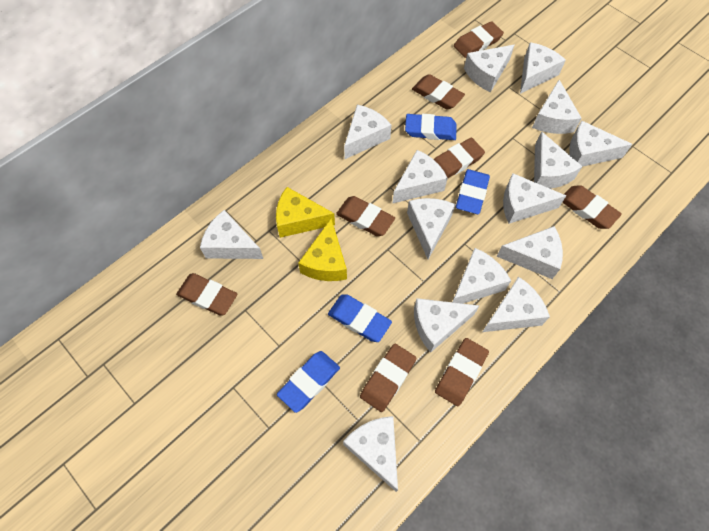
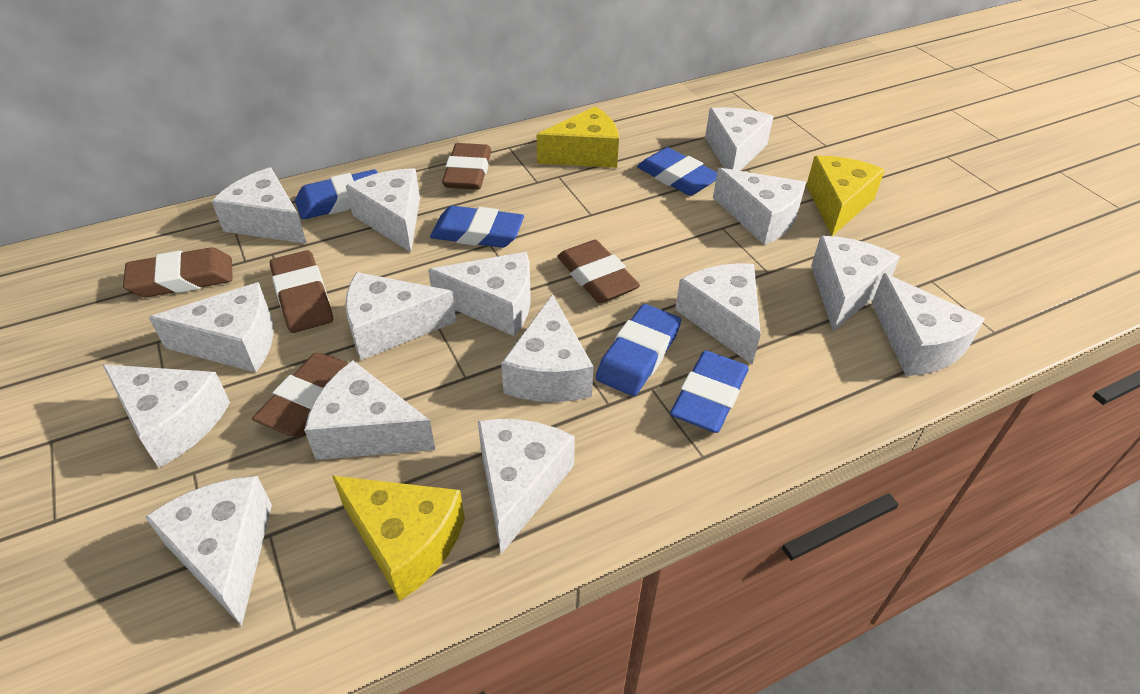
blue eraser: [277,351,340,413] [328,294,392,342] [405,114,457,140] [456,169,490,214] = 4 -> [295,169,378,220] [430,206,524,248] [596,304,681,396] [637,147,717,196] [670,351,749,433] = 5
brown eraser: [176,273,237,315] [336,196,395,236] [360,344,416,412] [412,74,465,110] [434,138,485,178] [435,338,489,406] [454,21,504,58] [562,185,622,229] = 8 -> [123,247,233,297] [252,353,349,437] [270,250,333,333] [442,143,491,190] [557,240,640,303] = 5
yellow cheese: [276,187,335,238] [298,218,347,281] = 2 -> [332,476,465,601] [537,106,619,168] [806,156,885,236] = 3

